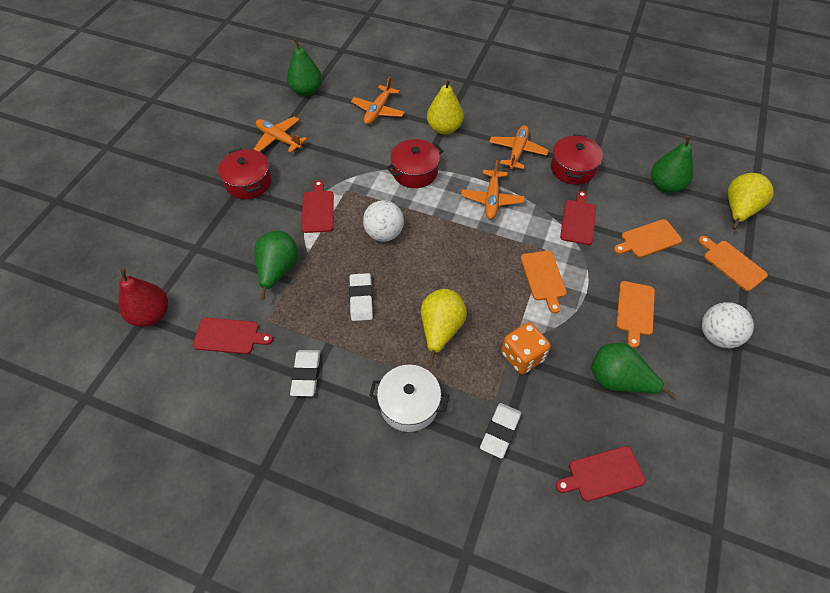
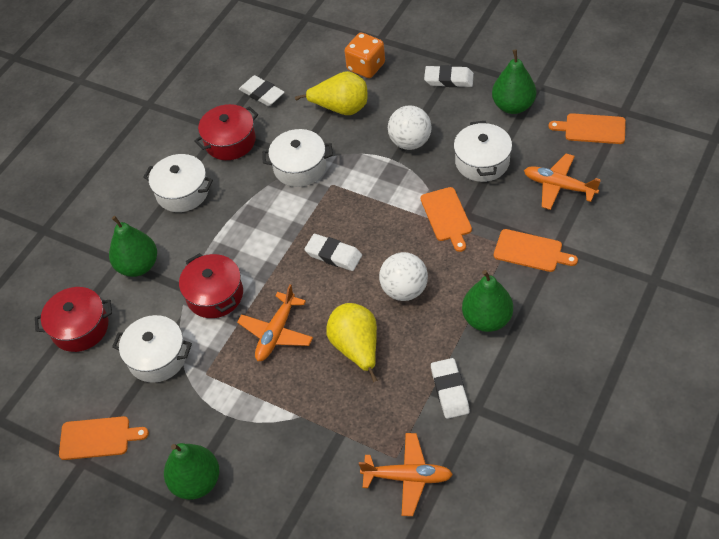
orange plane: [254,116,307,153] [351,77,405,125] [461,160,524,219] [489,125,549,169] = 4 -> [237,284,313,361] [359,433,453,516] [524,154,601,210] = 3
red cutting board: [193,318,273,354] [301,180,334,233] [556,446,646,501] [560,191,596,245] = 4 -> none = 0
red pear: [119,268,168,327] = 1 -> none = 0
white eraser: [290,350,320,396] [349,273,373,321] [480,403,521,459] = 3 -> [239,75,285,106] [304,234,362,271] [424,65,474,87] [431,358,470,419] = 4
white pot: [369,365,449,432] = 1 -> [112,315,192,383] [143,154,213,212] [262,129,333,187] [454,121,512,182] = 4
yellow pear: [421,289,467,364] [427,78,464,135] [728,173,774,229] = 3 -> [295,71,368,115] [326,303,377,382] = 2

